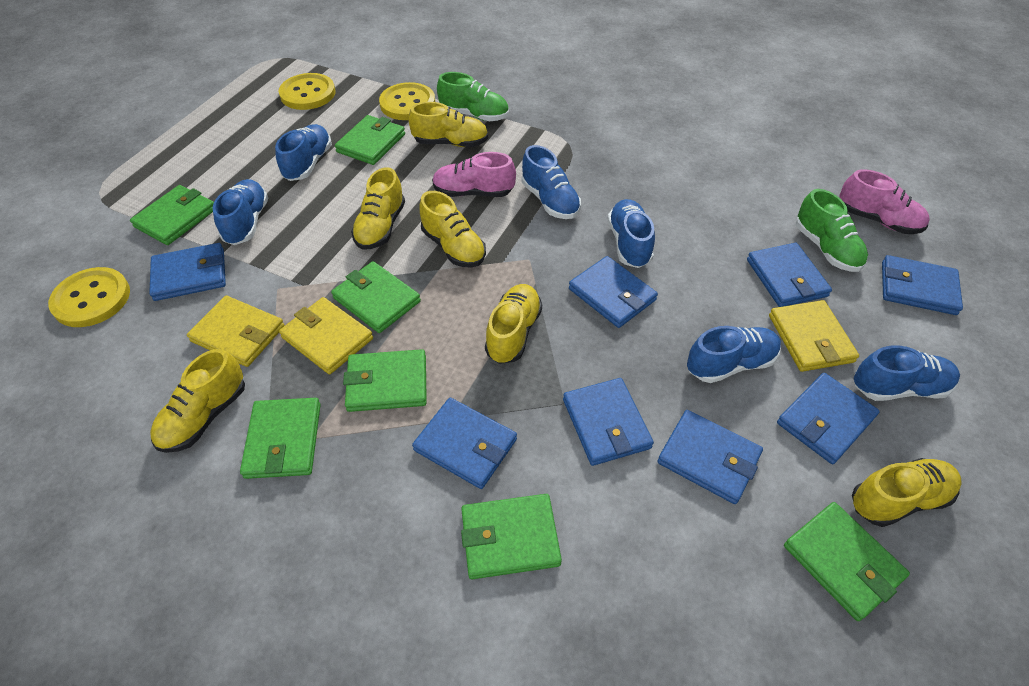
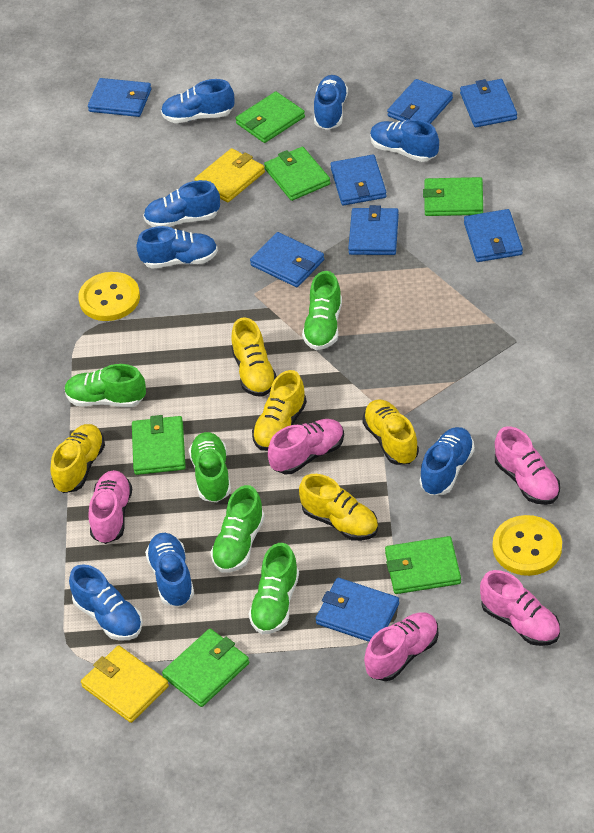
blue shoe: [213,179,268,245] [275,124,332,181] [522,145,581,219] [607,199,655,268] [687,326,781,383] [854,345,960,401] = 6 -> [69,564,143,641] [136,226,218,269] [143,180,220,227] [145,533,194,607] [161,79,234,123] [314,75,348,130] [370,119,439,162] [419,427,475,495] = 8
green shoe: [437,72,509,121] [796,189,868,272] = 2 -> [64,364,146,407] [189,432,231,502] [210,485,265,573] [249,543,299,635] [302,271,342,350] = 5
green wallet: [130,185,214,245] [240,398,321,479] [331,261,421,333] [335,115,405,165] [343,349,427,412] [461,494,562,579] [784,502,910,621] = 7 -> [132,415,186,475] [162,629,249,707] [235,91,305,143] [264,147,330,201] [385,536,461,594] [423,177,483,216] = 6
pink shoe: [432,152,516,197] [839,169,929,234] = 2 -> [89,470,132,544] [268,419,344,474] [364,612,438,681] [480,570,560,646] [495,426,560,505] = 5
yellow button: [48,267,130,327] [279,73,335,110] [379,82,435,120] = 3 -> [78,272,140,321] [493,515,562,576] = 2
yellow shoe: [150,349,245,453] [351,168,405,250] [409,102,488,147] [419,191,486,268] [485,284,542,364] [852,458,962,527] = 6 -> [51,424,105,493] [231,317,277,397] [252,370,307,451] [299,474,378,541] [362,399,419,465] = 5
yellow wallet: [187,296,285,367] [279,297,373,374] [769,300,859,372] = 3 -> [81,645,169,723] [194,148,265,203] = 2

